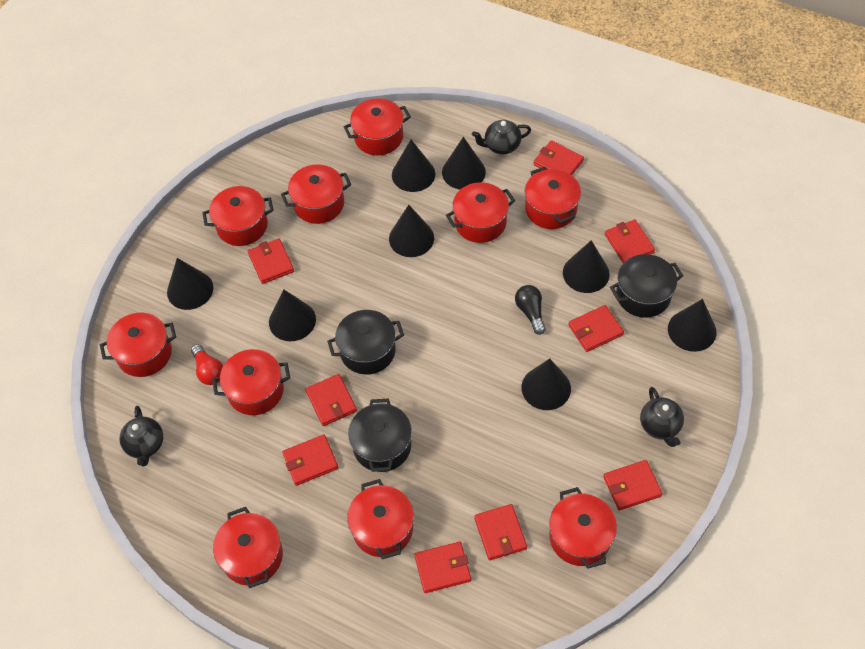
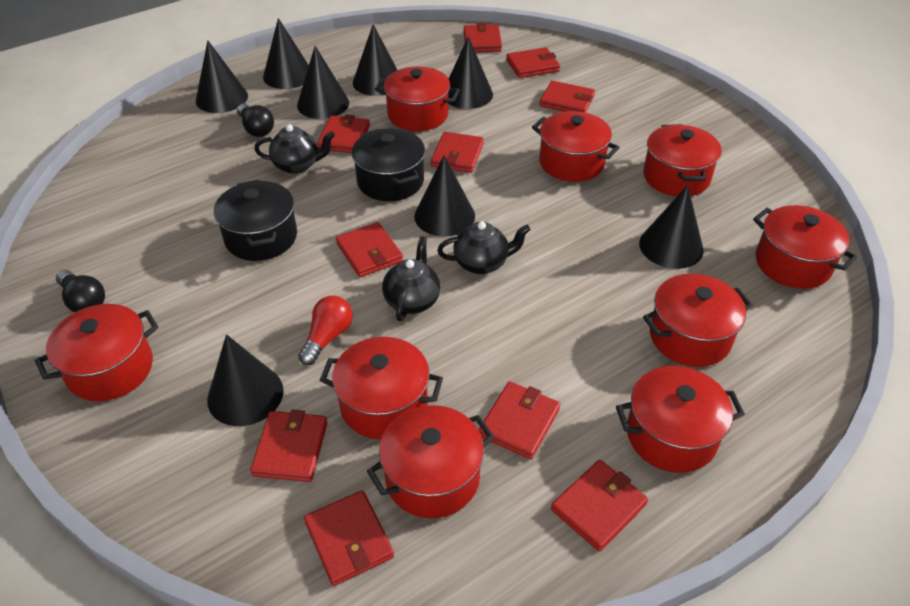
black light bulb: [515,285,546,335] = 1 -> [56,270,105,312] [237,104,274,137] = 2
black pot: [327,310,404,375] [348,399,412,472] [610,254,683,318] = 3 -> [214,179,297,261] [352,129,425,201] = 2
red pot: [100,313,176,377] [202,186,274,246] [212,349,290,415] [213,507,283,588] [281,164,351,224] [343,98,411,155] [347,479,414,559] [446,182,515,243] [525,167,581,229] [549,487,617,569] = 10 -> [35,304,159,401] [320,337,443,439] [367,405,494,518] [375,66,460,131] [532,111,620,182] [616,366,745,473] [643,124,721,197] [643,274,753,367] [753,205,858,289] = 9
red wallet: [248,239,294,284] [282,435,338,486] [305,374,357,426] [414,542,471,593] [474,504,527,560] [534,140,584,175] [568,305,624,352] [603,460,662,511] [605,220,655,263] = 9 -> [250,410,328,482] [304,490,394,586] [317,115,370,153] [336,222,403,277] [431,132,484,173] [464,23,502,52] [479,381,560,459] [506,47,560,78] [539,81,595,113] [551,460,648,552] = 10

